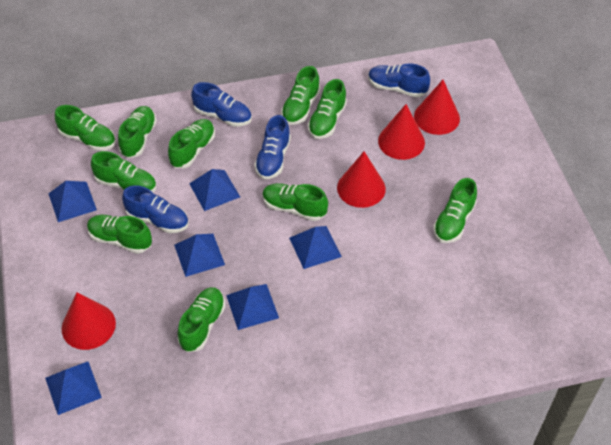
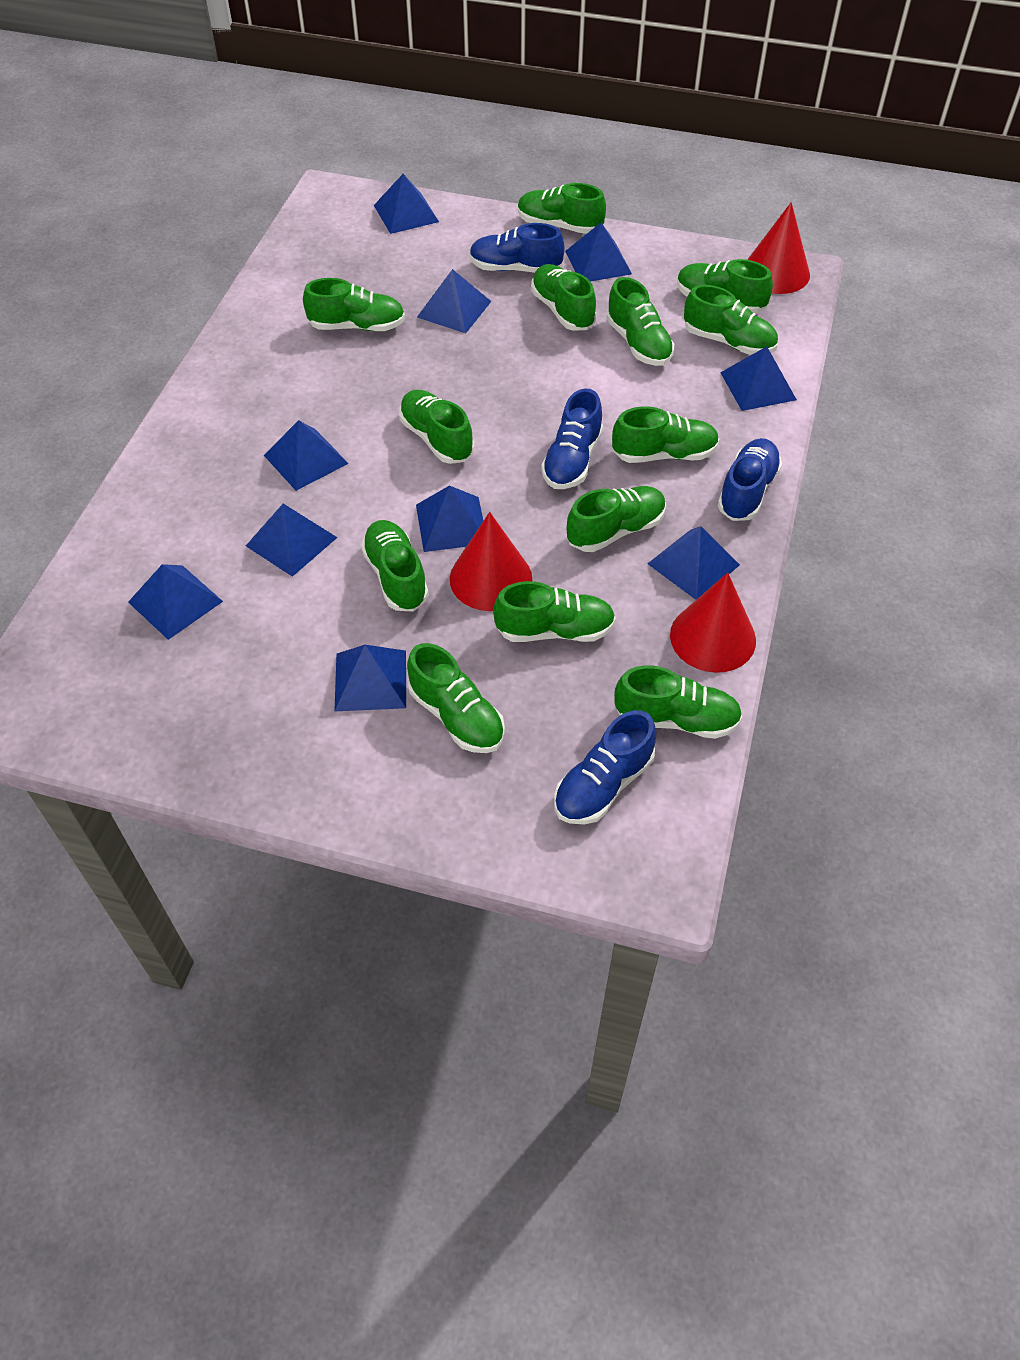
blue pyramid: [45,362,102,415] [48,181,97,222] [174,234,225,277] [189,169,240,211] [226,284,279,330] [289,226,342,269] = 6 -> [128,564,223,640] [246,504,338,577] [264,420,349,491] [334,645,406,712] [374,174,439,234] [416,485,483,552] [417,269,491,333] [565,223,632,282] [647,526,740,600] [720,346,797,411] = 10
green shoe: [55,105,116,151] [87,215,152,254] [91,151,157,192] [118,106,157,158] [168,119,215,168] [178,287,225,352] [262,183,328,221] [281,66,320,125] [308,79,347,139] [433,178,477,243] = 10 -> [303,278,405,331] [361,520,429,612] [399,390,474,464] [407,643,505,753] [493,581,616,642] [518,183,606,234] [531,264,596,330] [567,486,666,552] [606,277,674,366] [612,406,719,463] [614,665,742,739] [677,259,773,313] [684,285,778,355] = 13
red cone: [62,292,116,350] [337,151,386,208] [378,104,425,160] [414,80,460,135] = 4 -> [450,512,532,611] [670,573,756,673] [747,202,810,294] = 3

